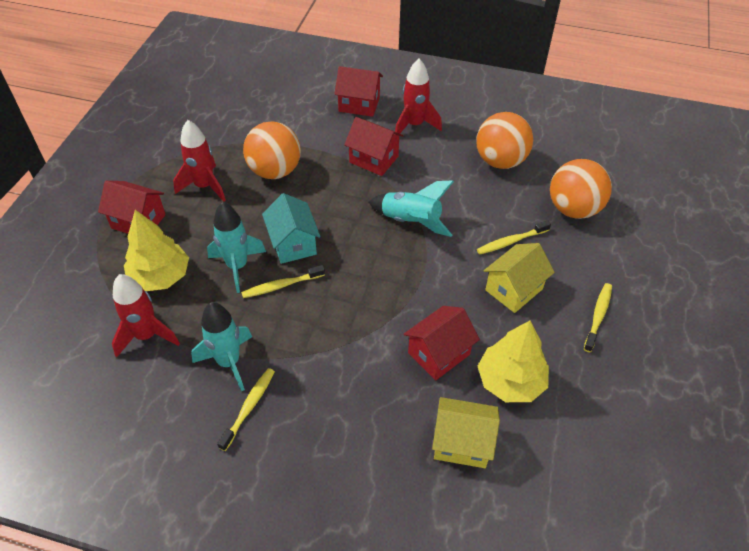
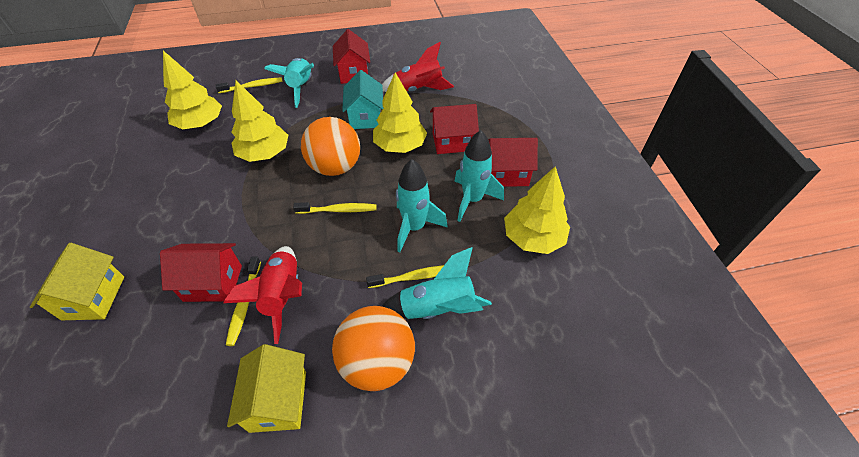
orange ball: [243,121,301,179] [476,112,533,169] [550,159,612,219] = 3 -> [301,117,360,176] [332,306,415,391] = 2
red rocket: [112,274,180,357] [173,120,226,202] [395,59,442,136] = 3 -> [224,246,302,344] [382,42,454,92] = 2
turquoise rocket: [191,302,252,391] [207,202,266,293] [369,180,454,237] = 3 -> [264,58,314,108] [382,247,492,319] [396,159,448,252] [455,130,504,222] = 4
yellow tree: [124,210,189,291] [478,321,549,402] = 2 -> [163,51,222,129] [231,80,288,162] [373,72,427,153] [504,166,570,254] = 4

